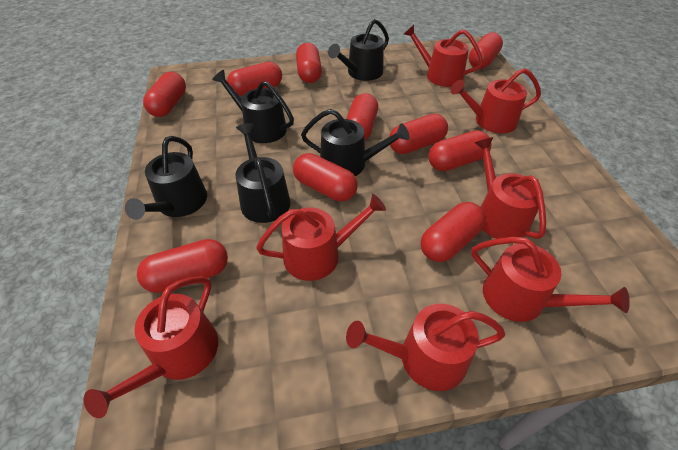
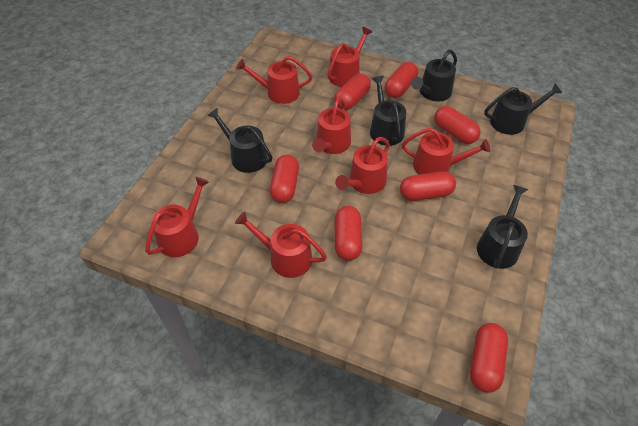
red capsule: [137,239,228,293] [143,72,186,117] [227,62,282,96] [293,153,358,201] [296,43,322,83] [346,93,378,140] [389,114,448,154] [421,202,486,262] [428,130,491,171] [469,32,503,69] = 10 -> [270,155,299,203] [334,74,371,110] [335,206,362,261] [385,62,418,98] [400,171,456,201] [434,106,481,144] [470,323,508,393] = 7

